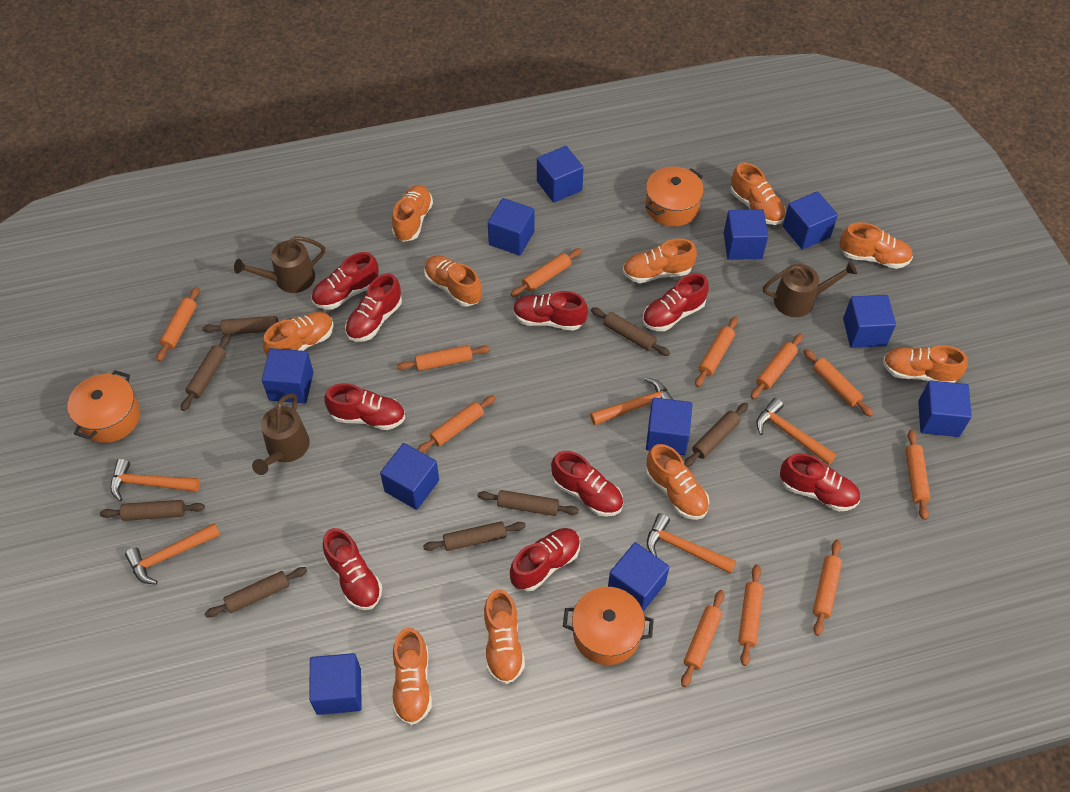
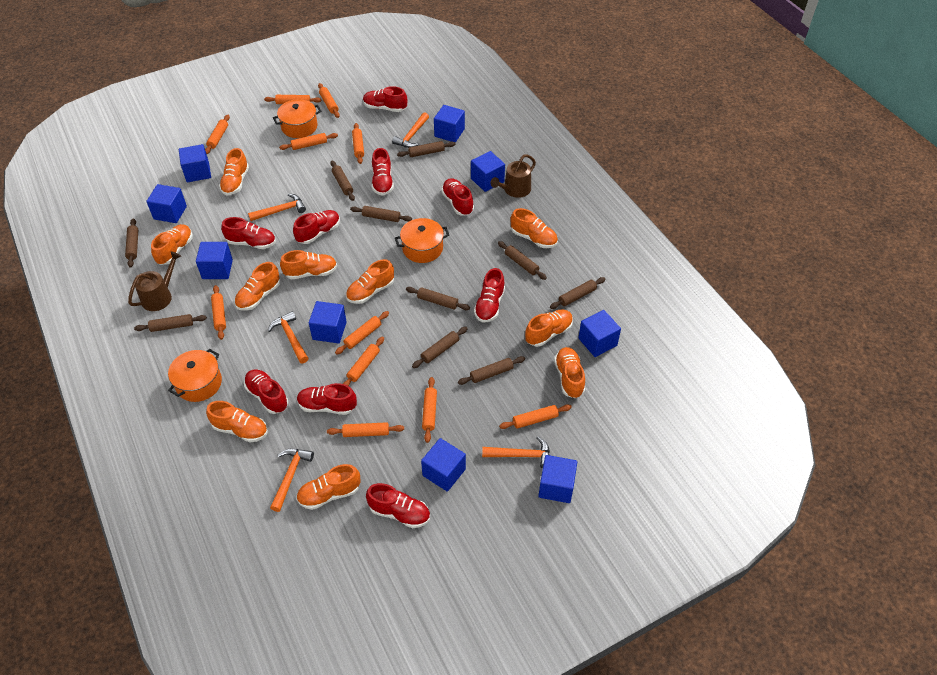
blue cube: [262,348,314,403] [309,653,362,715] [380,443,439,510] [488,198,535,256] [537,146,584,203] [608,542,669,612] [646,397,692,455] [724,209,768,260] [783,191,838,250] [843,295,896,348] [918,380,972,437] = 11 -> [146,184,187,223] [179,144,211,182] [196,242,233,279] [309,301,347,343] [421,438,466,492] [434,105,465,142] [471,151,505,192] [539,455,577,503] [578,310,621,357] = 9
brown rolling pin: [100,500,205,521] [181,334,230,411] [202,316,292,335] [205,567,307,617] [423,521,526,551] [478,490,579,516] [591,307,670,356] [684,403,748,467] = 8 -> [125,218,138,267] [134,314,207,332] [330,161,355,201] [350,206,412,222] [397,141,456,157] [406,287,470,310] [412,327,468,368] [458,356,525,385] [498,241,547,280] [550,277,606,309] = 10
brown watering can: [234,236,325,293] [252,393,310,475] [763,261,857,317] = 3 -> [128,251,181,311] [490,154,536,198] = 2

